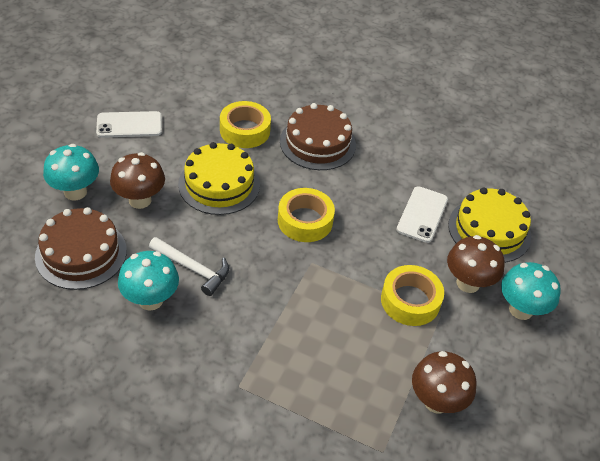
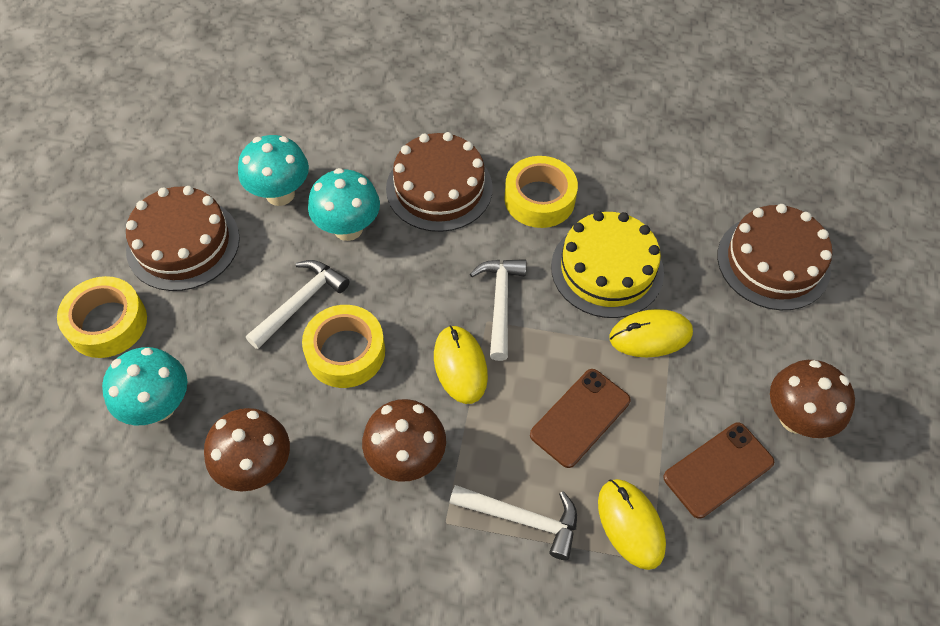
brown cake: [35,207,127,290] [280,103,356,170] = 2 -> [126,186,240,291] [386,132,493,232] [717,204,832,310] = 3
brown phone: none = 0 -> [530,369,631,468] [663,423,774,519] = 2
white hammer: [149,237,229,296] = 1 -> [246,260,349,349] [450,485,577,560] [470,259,526,361] = 3
white phone: [96,111,162,138] [396,186,448,243] = 2 -> none = 0
yellow cake: [178,142,260,215] [448,187,531,263] = 2 -> [551,211,664,318] = 1
yellow mouse: none = 0 -> [434,325,488,404] [598,479,666,570] [610,309,693,357] = 3

